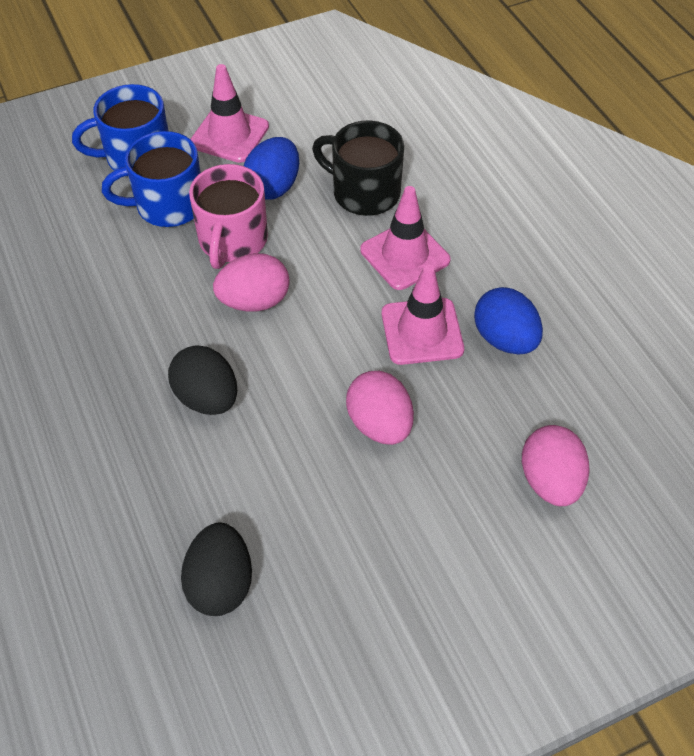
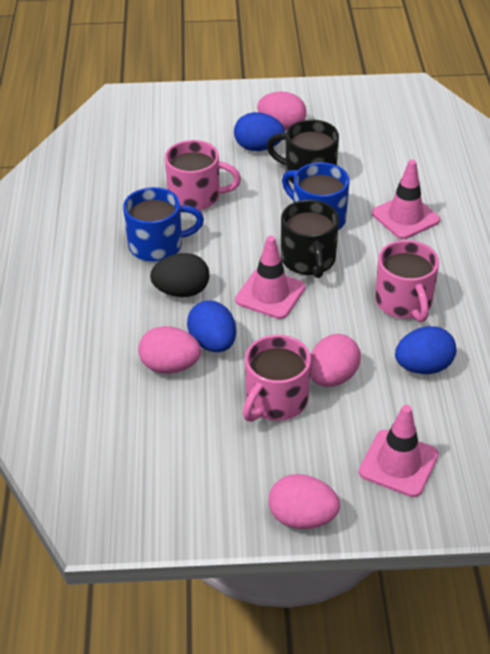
black egg: [168,345,237,415] [181,523,252,616] = 2 -> [150,253,209,297] = 1
black mug: [312,121,404,216] = 1 -> [267,120,339,184] [281,200,339,278] = 2
blue egg: [244,137,299,200] [474,287,543,355] = 2 -> [187,300,236,352] [234,112,285,151] [395,326,456,374] = 3
pink egg: [213,253,290,312] [346,371,414,445] [522,425,590,506] = 3 -> [138,326,201,374] [257,92,307,130] [268,474,340,529] [310,334,361,387] = 4
pink mug: [189,164,268,269] = 1 -> [165,140,241,210] [243,335,311,422] [375,240,439,322] = 3

